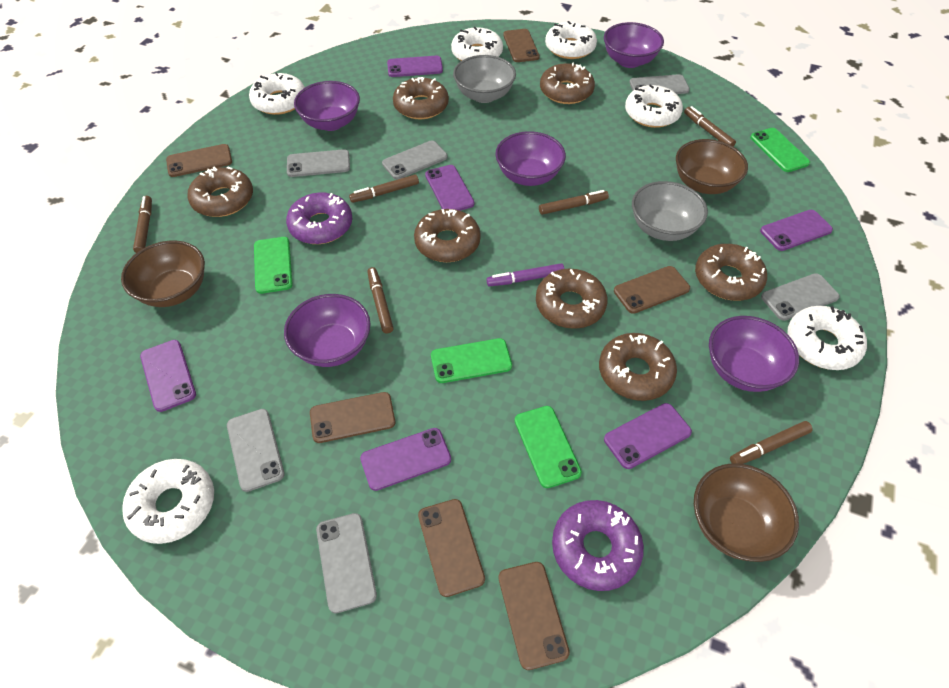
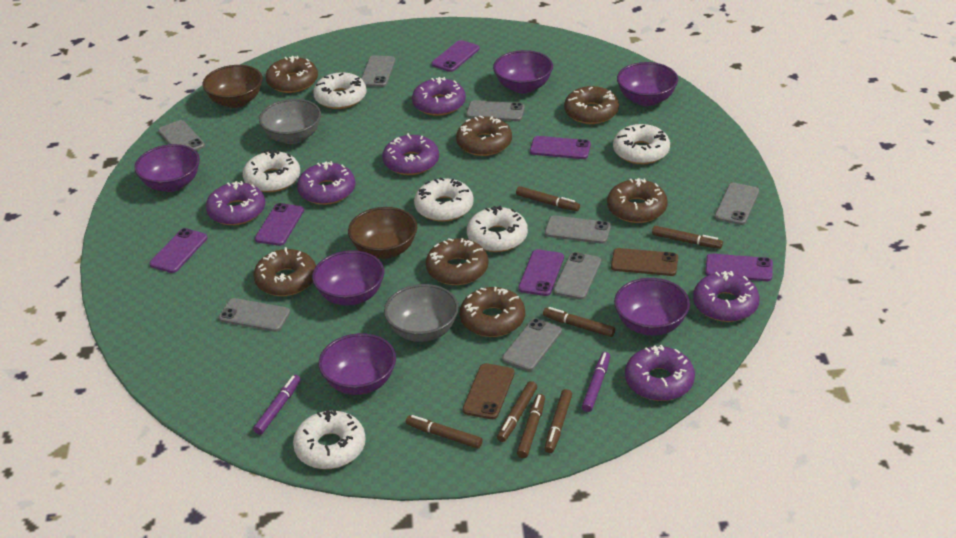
brown bowl: [121,241,205,307] [676,139,748,194] [694,463,799,562] = 3 -> [203,65,263,108] [348,207,417,259] = 2
brown marker: [133,196,152,253] [349,174,419,203] [367,267,393,334] [539,190,609,215] [684,106,736,147] [730,421,813,464] = 6 -> [406,415,482,449] [497,381,537,442] [516,186,580,211] [517,394,545,458] [543,307,615,337] [544,389,572,453] [652,226,723,249] = 7
brown phone: [166,144,232,177] [310,392,395,443] [418,499,485,597] [499,562,570,670] [503,29,540,62] [614,266,690,314] = 6 -> [463,363,515,419] [611,248,678,276] = 2
green phone: [254,237,293,294] [431,338,512,383] [515,406,582,488] [750,128,810,172] = 4 -> none = 0
grey phone: [227,409,285,492] [287,149,350,177] [316,513,377,613] [382,141,447,179] [629,74,690,94] [761,273,840,321] = 6 -> [158,120,205,151] [219,298,290,332] [361,55,395,87] [466,100,525,121] [502,318,562,371] [545,215,611,244] [553,252,601,300] [715,183,759,225] = 8
purple bowl: [284,294,371,367] [294,81,360,131] [495,131,566,186] [604,22,664,68] [709,316,799,392] = 5 -> [134,144,200,192] [312,250,384,306] [318,333,396,395] [493,50,553,93] [614,278,690,336] [617,62,678,106] = 6
purple donut: [286,192,353,244] [552,500,644,591] = 2 -> [206,181,265,225] [297,161,356,205] [382,133,439,175] [412,77,466,116] [625,345,695,401] [693,271,760,322] = 6
purple marker: [486,263,564,286] = 1 -> [253,375,301,435] [582,352,610,412] = 2

